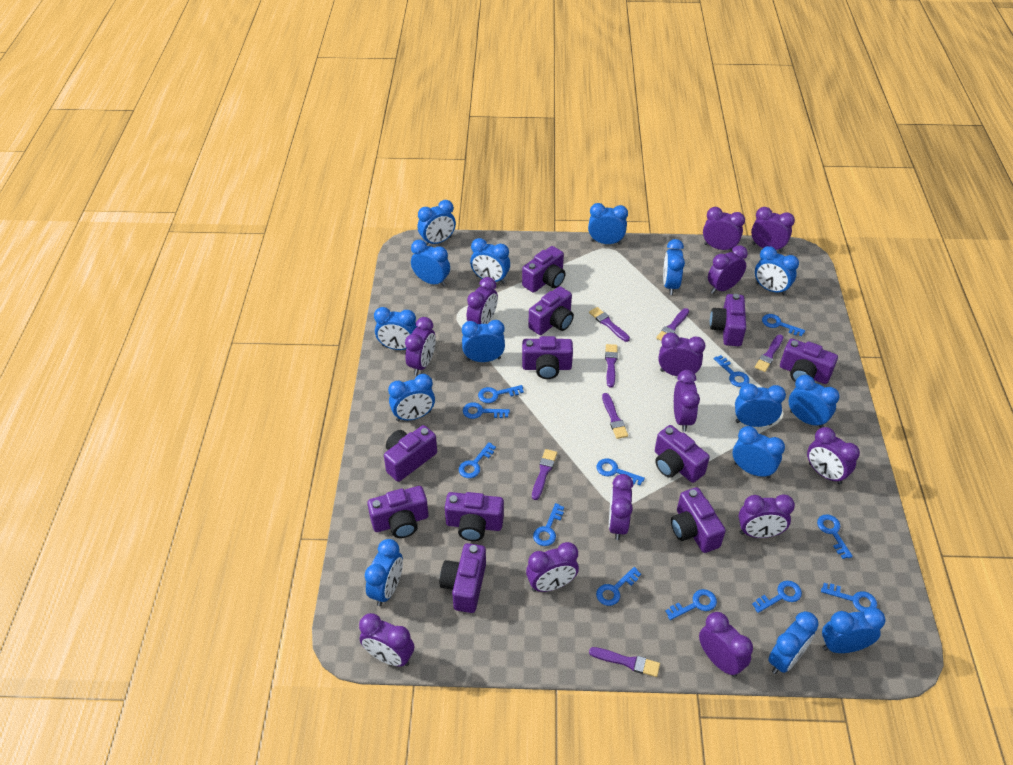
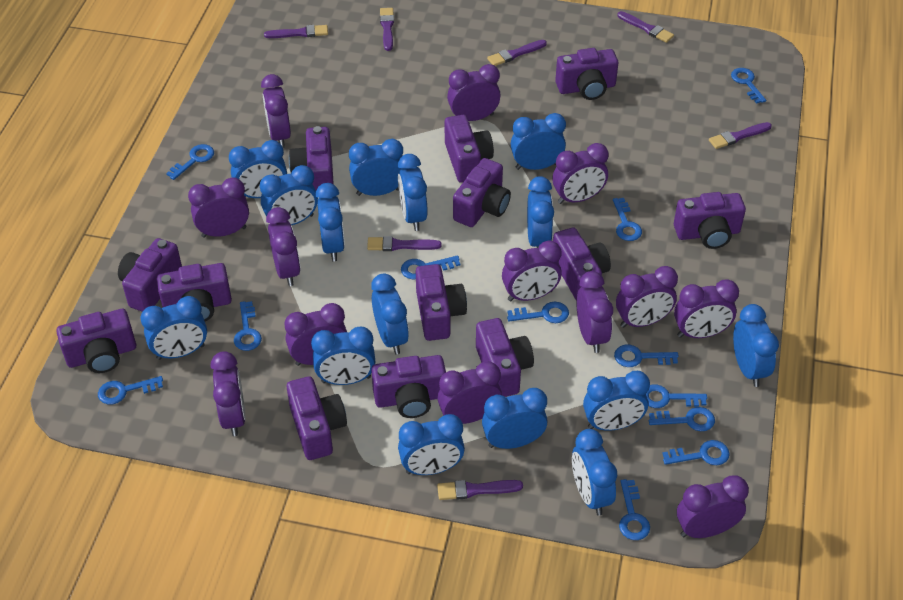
purple camera: [367,486,428,538] [384,425,437,482] [440,543,486,613] [445,492,504,541] [522,246,565,293] [522,336,573,379] [528,286,574,335] [655,425,710,483] [671,487,726,553] [710,294,746,346] [780,339,838,384] = 11 -> [56,309,136,373] [118,238,182,312] [157,263,232,321] [287,376,347,460] [289,126,334,190] [371,355,446,418] [416,264,467,341] [445,115,494,183] [453,158,511,227] [476,318,534,397] [553,228,611,300] [555,48,618,100] [674,192,746,249] = 13

